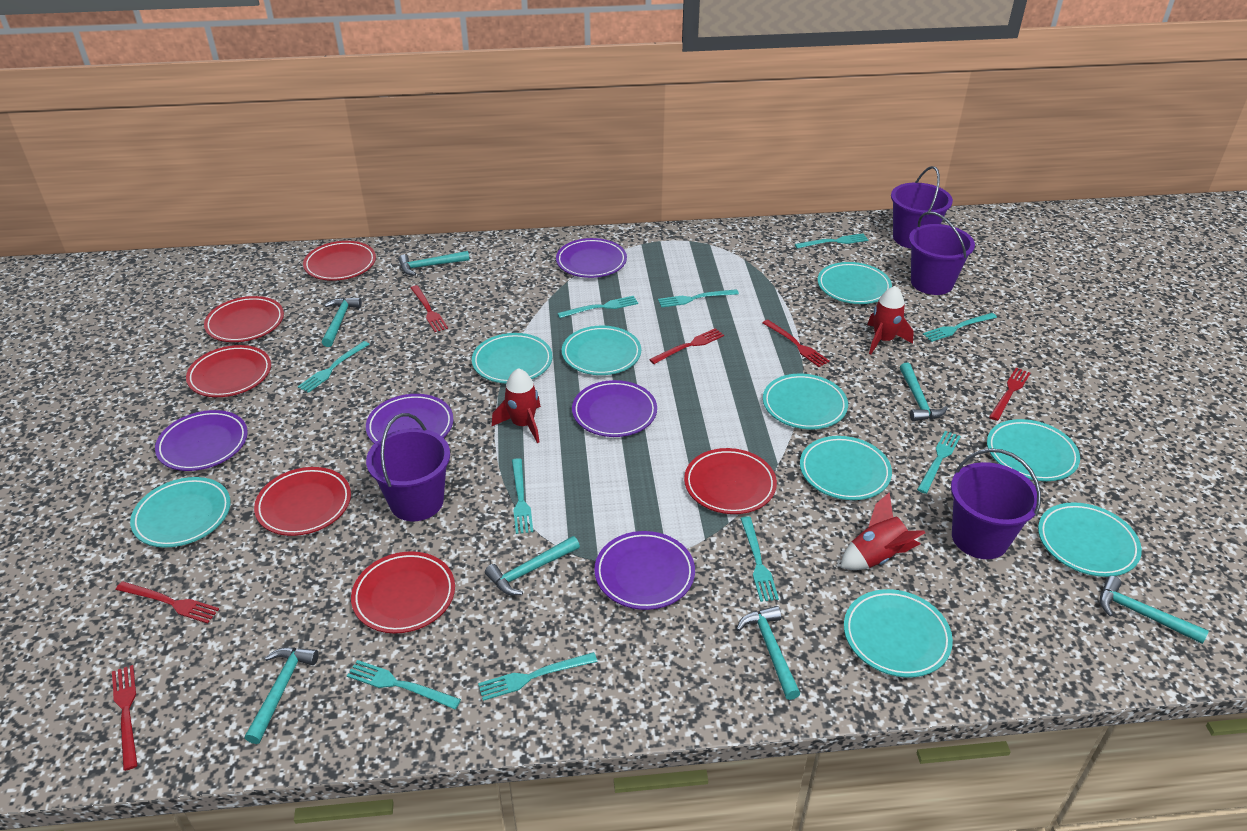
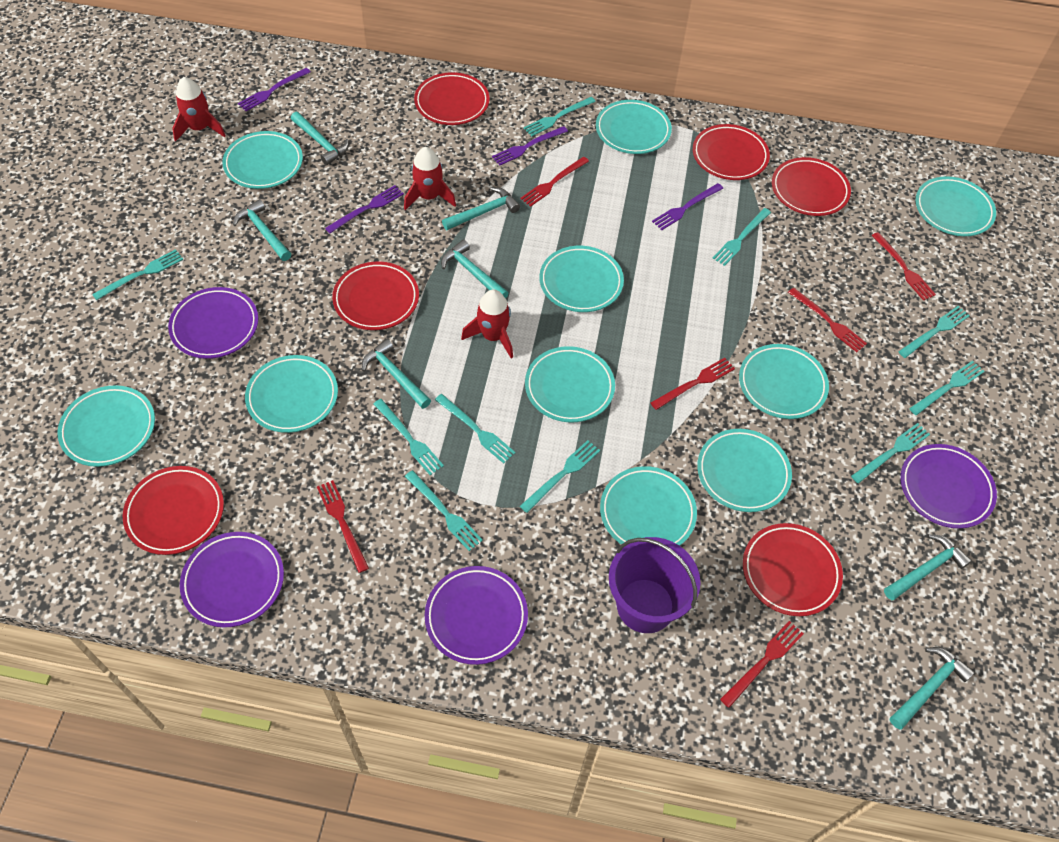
purple bucket: [366,413,450,521] [891,166,953,249] [909,211,975,295] [951,448,1041,559] = 4 -> [609,537,700,633] = 1
purple fork: none = 0 -> [238,68,311,111] [325,185,404,233] [492,126,568,166] [652,183,723,230] = 4
purple plate: [155,410,248,471] [366,394,453,443] [556,238,627,278] [572,380,657,437] [594,531,695,610] = 5 -> [168,287,258,359] [180,532,284,627] [425,566,528,665] [901,444,997,528] = 4
turquoise plate: [130,477,231,548] [472,333,553,383] [562,325,641,375] [763,374,848,429] [800,436,892,500] [817,262,892,304] [844,589,953,678] [987,419,1080,481] [1038,502,1142,577] = 9 -> [58,385,155,467] [222,131,303,189] [245,355,338,433] [525,346,615,422] [539,246,624,312] [596,100,672,154] [600,466,697,546] [697,429,792,512] [739,344,829,419] [916,176,996,236] = 10

